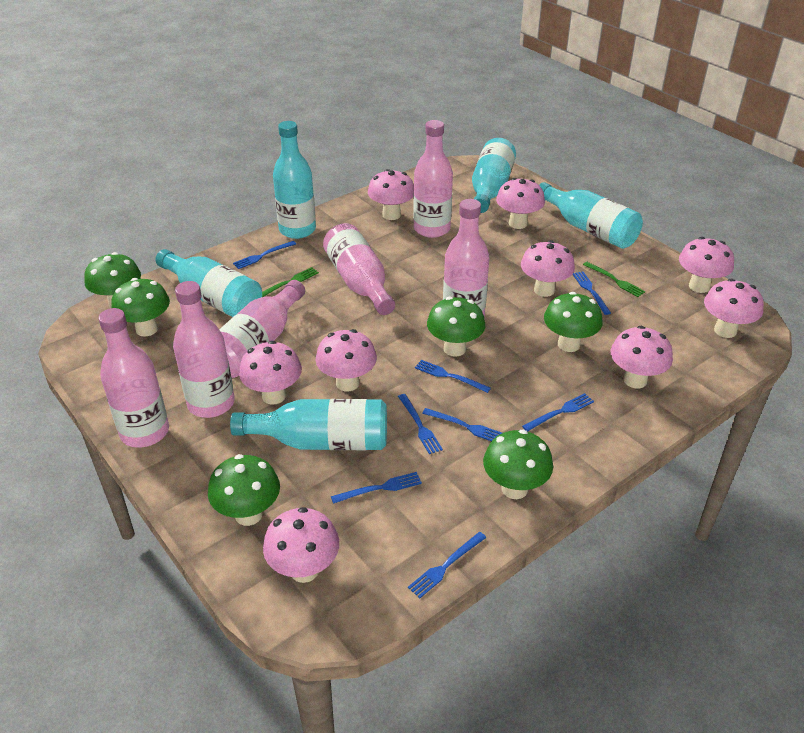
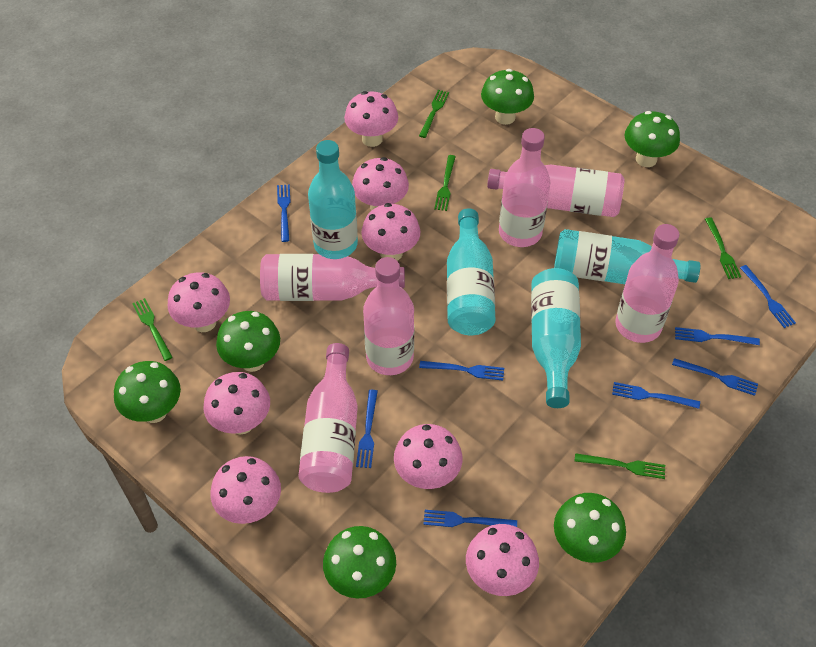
green fork: [262,267,319,297] [583,262,645,297] = 2 -> [132,298,173,361] [419,90,449,138] [434,155,456,211] [574,453,665,479] [705,217,741,279] = 5
pink mushroom: [239,341,302,405] [263,507,339,583] [316,329,377,391] [368,169,414,220] [496,178,545,229] [521,240,575,297] [611,326,673,388] [679,237,734,293] [704,279,764,338] = 9 -> [167,272,230,332] [204,372,270,435] [211,456,281,524] [344,91,398,147] [352,157,409,211] [361,203,420,261] [394,424,462,489] [466,524,539,596] = 8
turquoise bottle: [156,249,262,317] [230,399,387,450] [273,121,316,239] [472,138,516,213] [539,182,643,249] = 5 -> [308,140,358,256] [447,208,495,335] [531,268,581,408] [554,229,700,284] = 4

